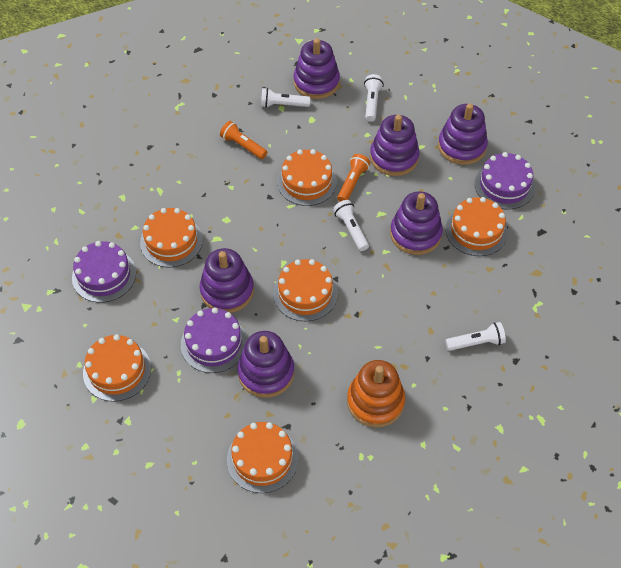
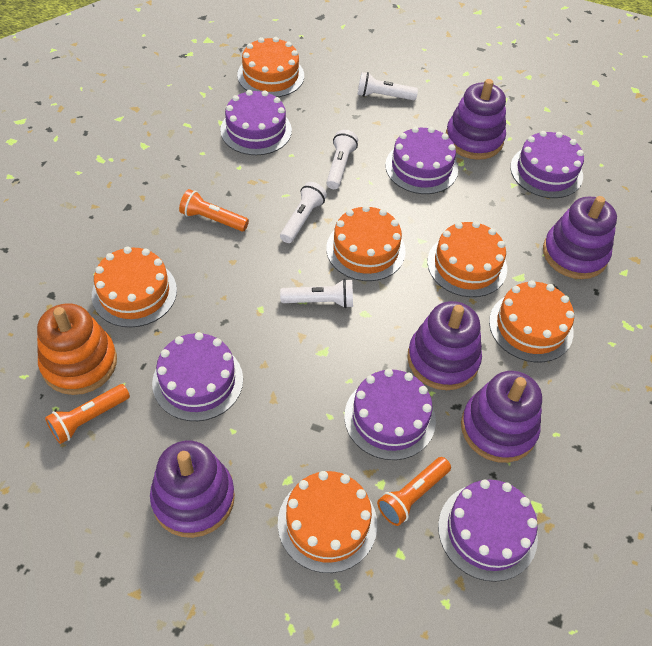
orange flashlight: [220,121,267,159] [337,154,370,202] = 2 -> [45,384,130,444] [179,189,249,231] [377,457,451,526] = 3
purple cake: [72,241,136,303] [181,307,247,373] [475,152,535,210] = 3 -> [152,332,243,421] [220,90,292,155] [344,369,436,460] [385,127,458,194] [438,479,538,582] [510,131,584,198] = 6
purple stacking toy: [200,248,254,313] [237,331,294,398] [293,38,340,99] [370,115,420,176] [390,192,443,255] [438,103,488,165] = 6 -> [150,441,235,538] [407,301,482,390] [446,79,506,160] [461,371,542,463] [543,196,617,279] = 5

